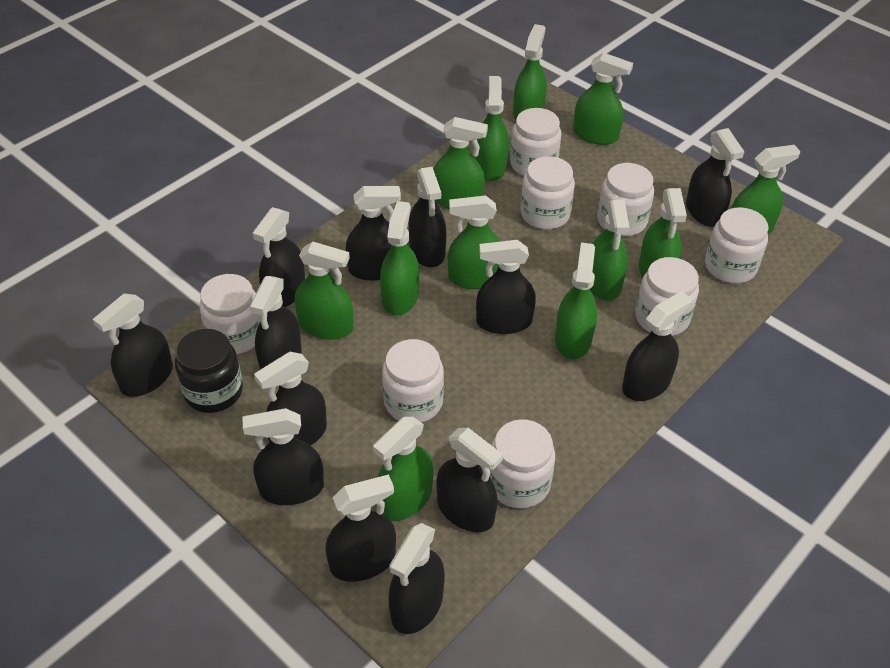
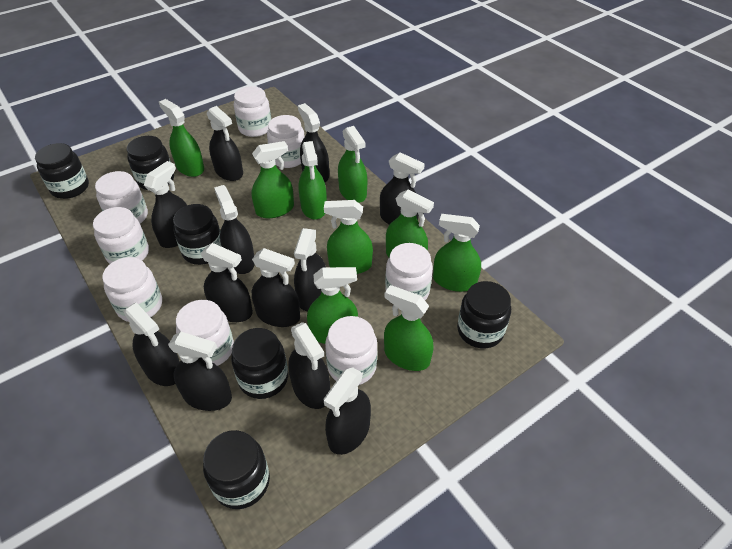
black jar: [175,329,243,413] = 1 -> [35,143,89,199] [127,136,174,190] [173,204,221,265] [203,430,270,509] [231,328,288,399] [457,281,511,348] = 6
black spray bottle: [93,293,173,397] [243,408,324,505] [250,276,302,369] [253,207,305,307] [254,352,327,446] [326,474,396,582] [346,186,401,281] [388,523,445,634] [409,167,446,267] [436,427,503,532] [476,240,536,334] [622,291,692,401] [686,128,744,227] = 13 -> [123,303,180,386] [144,161,187,248] [168,332,232,411] [201,243,253,322] [207,106,243,181] [214,185,255,274] [252,248,300,327] [288,322,330,409] [294,228,326,311] [298,103,329,182] [324,367,371,455] [380,152,425,225] = 12
green spray bottle: [295,242,353,340] [373,417,433,521] [380,201,419,315] [433,117,488,209] [448,195,501,289] [475,76,509,181] [513,24,547,120] [555,242,597,359] [573,53,633,145] [590,200,630,301] [639,188,687,277] [731,145,801,235] = 12 -> [159,99,204,177] [251,141,294,218] [299,141,327,220] [307,267,358,344] [324,200,373,274] [338,126,367,203] [384,285,434,371] [386,190,434,257] [433,214,481,292] = 9

